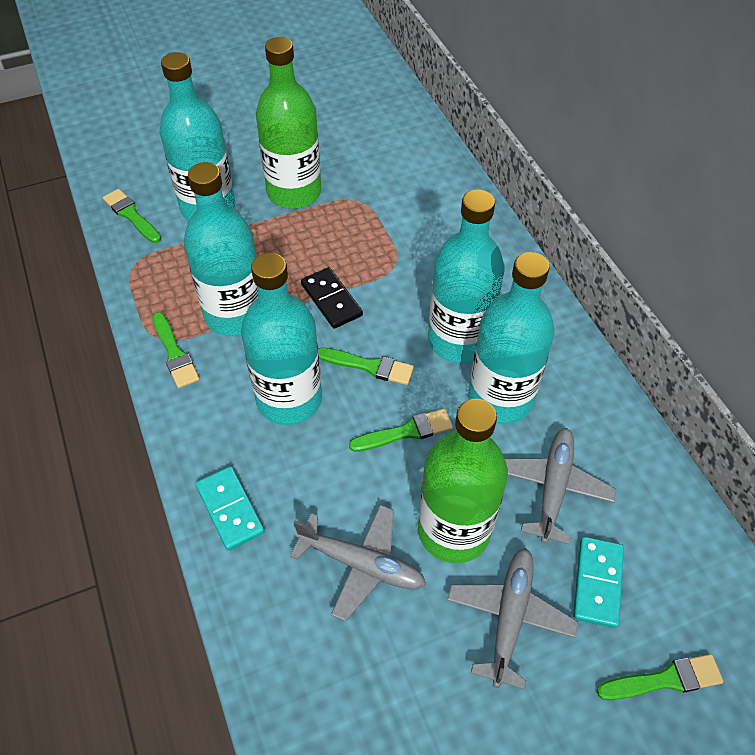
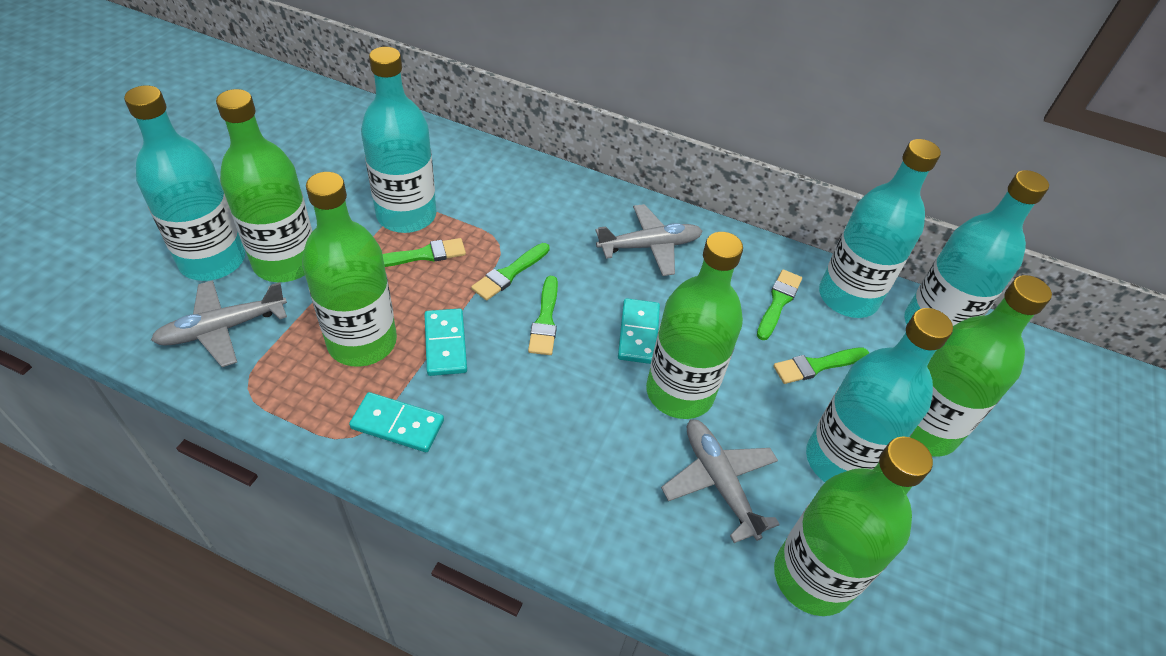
black domino: [301,267,363,329] = 1 -> none = 0
green bottle: [256,37,321,209] [418,399,508,563] = 2 -> [216,89,312,282] [302,172,397,367] [646,232,743,419] [774,437,933,616] [910,275,1052,456] = 5
turquoise domino: [196,466,265,551] [573,537,624,628] = 2 -> [349,392,444,452] [424,308,467,376] [618,298,660,364] = 3

